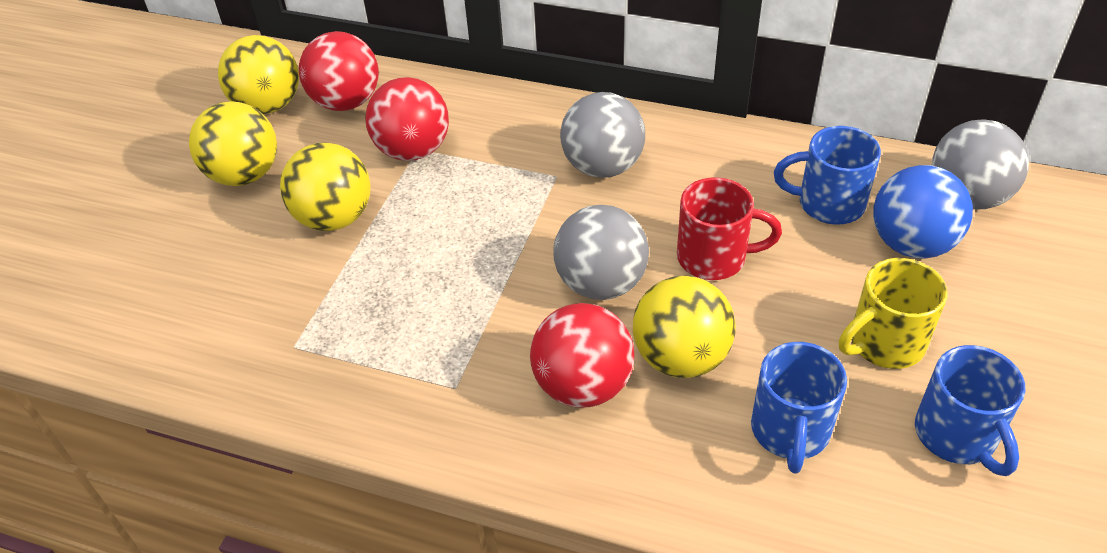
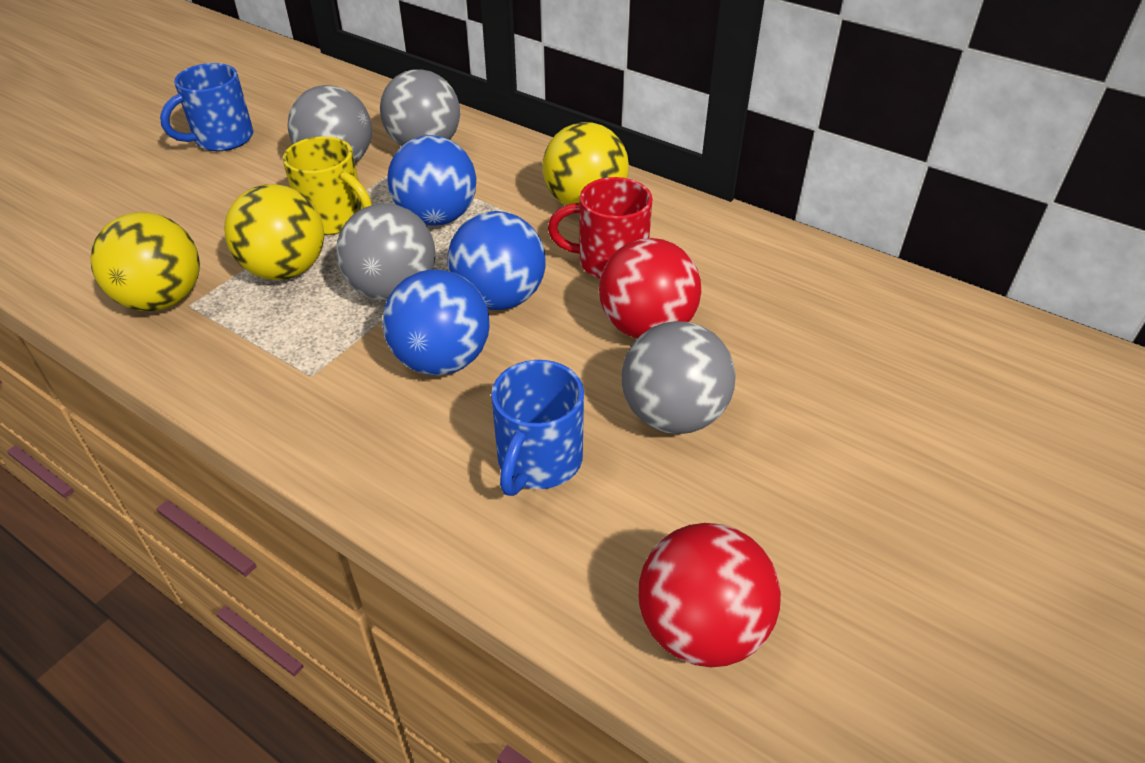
blue ball: [873,165,973,259] = 1 -> [382,269,490,376] [387,135,476,226] [447,211,546,310] = 3
blue mug: [751,342,847,474] [774,126,881,224] [915,345,1025,476] = 3 -> [160,63,253,151] [491,360,584,496] = 2
grey ball: [554,205,649,300] [560,92,645,178] [932,119,1029,209] = 3 -> [288,85,372,163] [336,203,436,301] [380,69,460,146] [622,321,736,434] = 4
red ball: [299,31,379,111] [365,77,449,161] [530,303,634,408] = 3 -> [599,238,701,339] [639,523,781,667] = 2
yellow ball: [189,101,277,186] [218,35,299,115] [280,143,371,231] [633,276,736,378] = 4 -> [91,212,200,311] [224,184,324,280] [543,122,629,205] = 3

